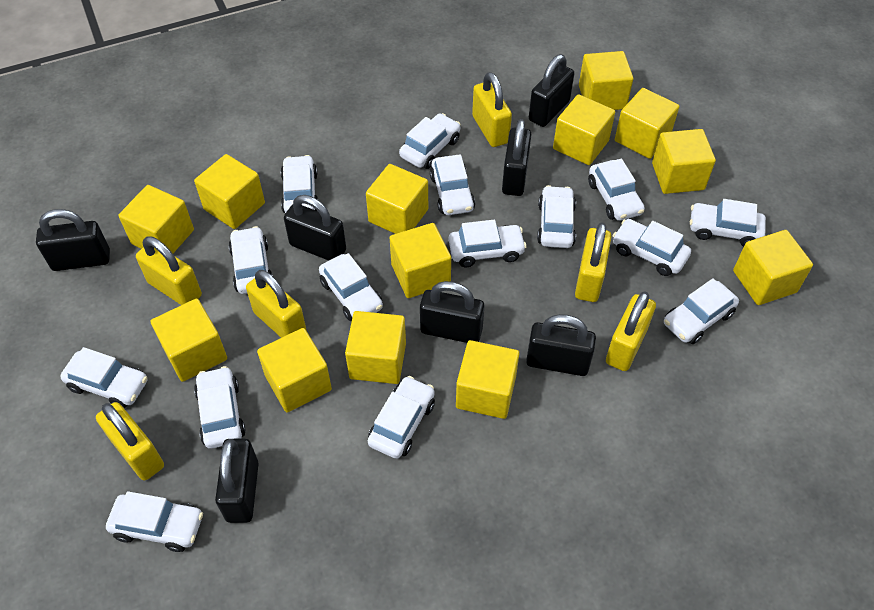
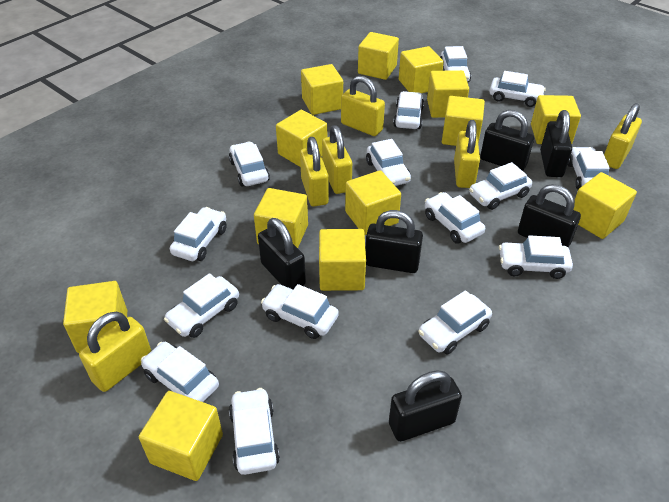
black padlock: [36,209,110,271] [215,439,259,523] [284,195,346,261] [420,281,484,343] [502,119,532,196] [526,314,596,376] [529,54,574,127] = 7 -> [258,218,306,289] [366,210,423,273] [389,370,462,442] [480,110,534,171] [518,184,581,248] [540,110,572,177] = 6

